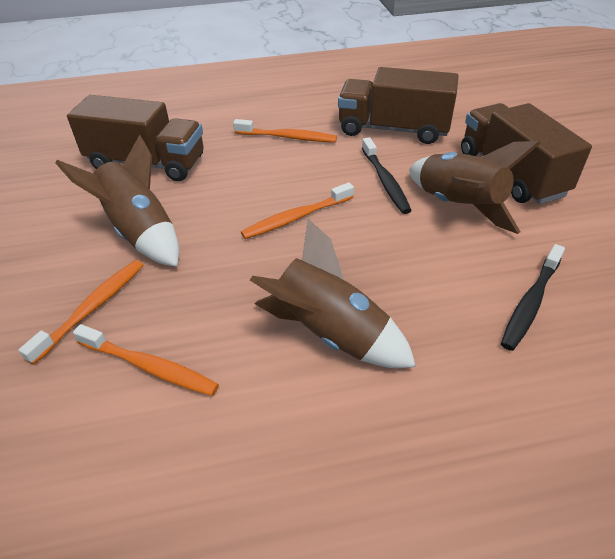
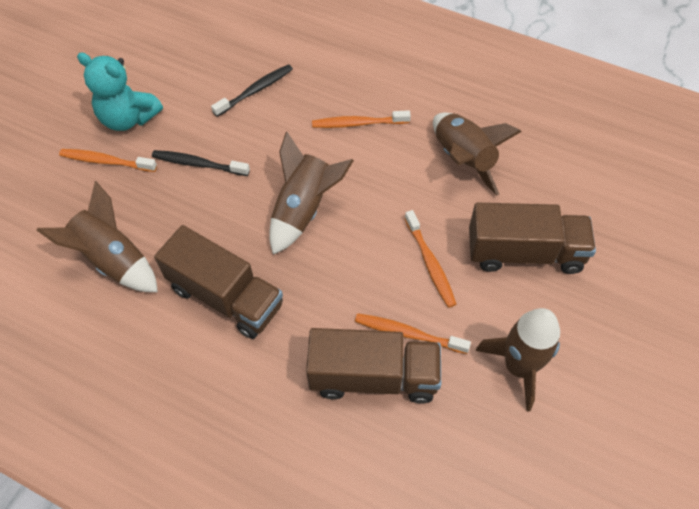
brown rocket: [56,135,179,267] [250,219,416,368] [409,141,541,234] = 3 -> [36,181,158,292] [269,132,354,255] [433,113,522,196] [475,308,560,412] = 4
turquoise teddy bear: none = 0 -> [77,53,163,131] = 1

